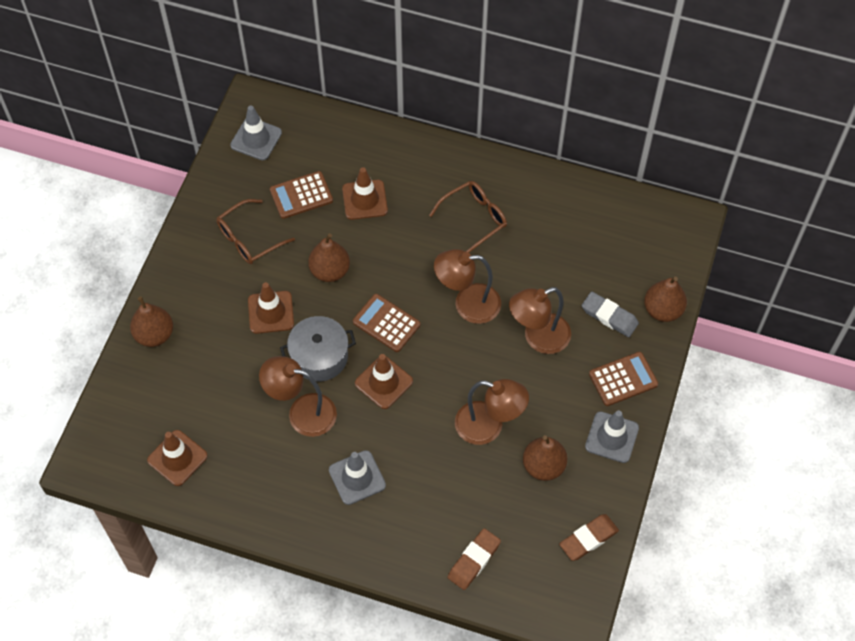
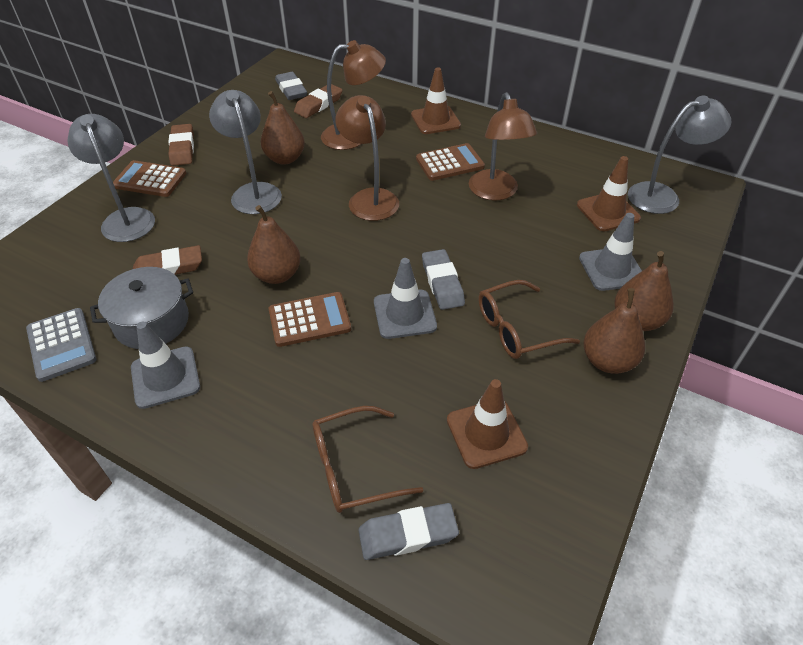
brown eraser: [448,528,501,590] [559,514,619,561] = 2 -> [133,245,202,275] [168,124,194,166] [294,84,343,118] = 3
brown lamp: [259,356,337,437] [434,249,501,324] [455,379,529,445] [509,287,571,354] = 4 -> [321,40,386,150] [335,95,399,221] [469,92,537,200] = 3
brown traffic cone: [147,430,208,486] [248,282,294,334] [342,167,388,220] [355,354,413,409] = 4 -> [411,67,461,134] [447,379,528,469] [577,156,641,231] = 3
grey calculator: none = 0 -> [26,308,96,382] = 1
grey eraser: [582,291,639,337] = 1 -> [275,72,307,100] [358,503,459,560] [422,249,465,310] = 3
grey lamp: none = 0 -> [67,114,155,242] [209,90,282,214] [628,96,731,214] = 3

